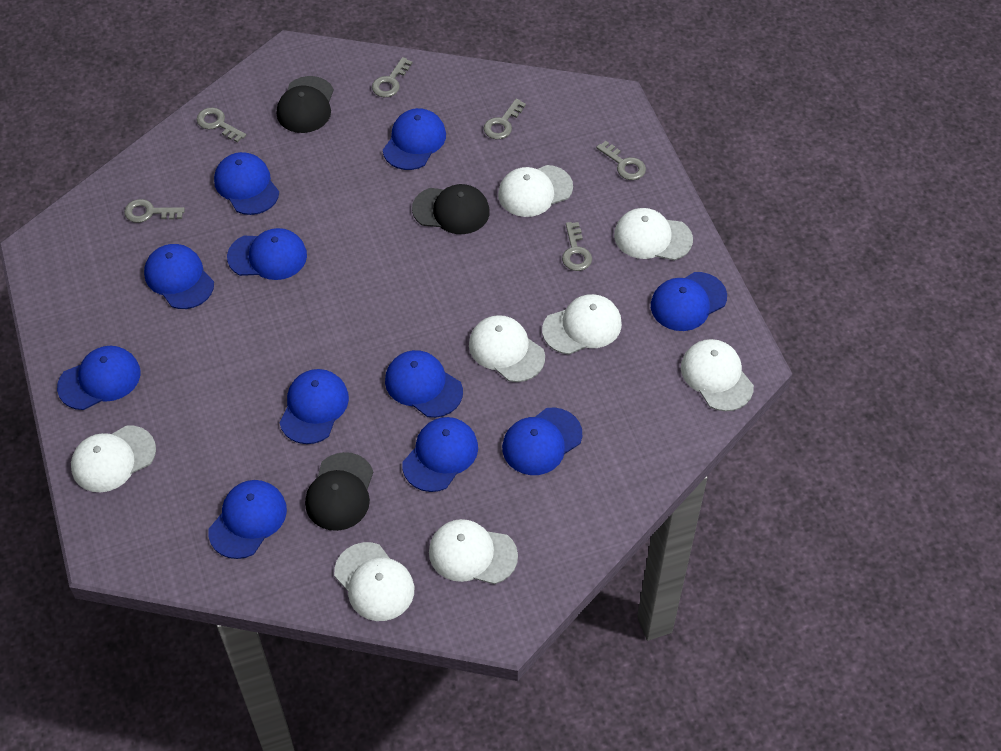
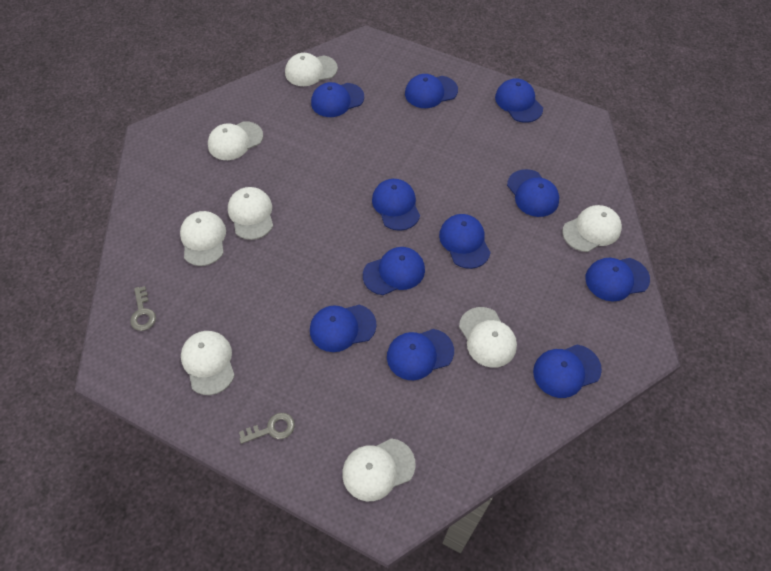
black cap: [277,76,334,133] [305,452,373,531] [412,184,490,234] = 3 -> none = 0
grey key: [124,199,185,223] [196,107,246,143] [372,57,412,97] [483,99,526,139] [562,222,592,271] [596,141,646,180] = 6 -> [130,286,156,331] [239,413,295,444] = 2

